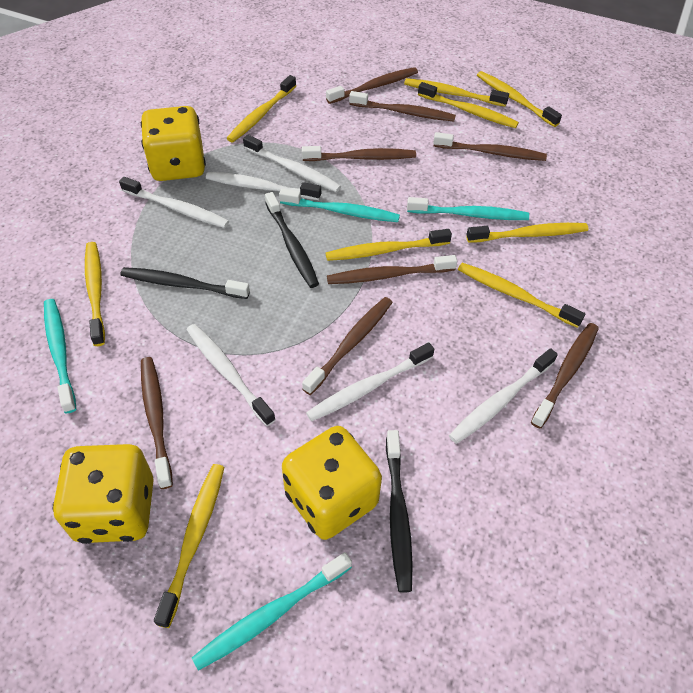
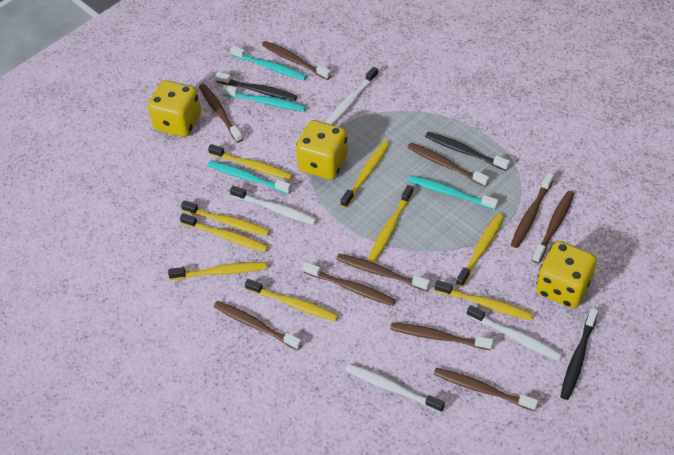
brown toothbrush: [141,357,173,489] [302,146,416,161] [302,297,393,395] [326,67,418,104] [327,255,457,284] [349,91,456,121] [433,132,547,161] [531,323,599,428] = 8 -> [199,84,243,143] [214,301,302,350] [262,41,331,80] [303,262,396,306] [336,254,430,291] [390,323,493,350] [407,143,489,187] [434,368,538,411] [511,173,554,248] [532,191,574,263] = 10
white toothbrush: [119,177,229,228] [187,324,276,426] [206,172,321,200] [243,135,341,192] [306,343,434,421] [449,348,558,444] = 6 -> [230,186,317,225] [325,67,379,125] [346,364,445,413] [467,305,562,361] = 4

